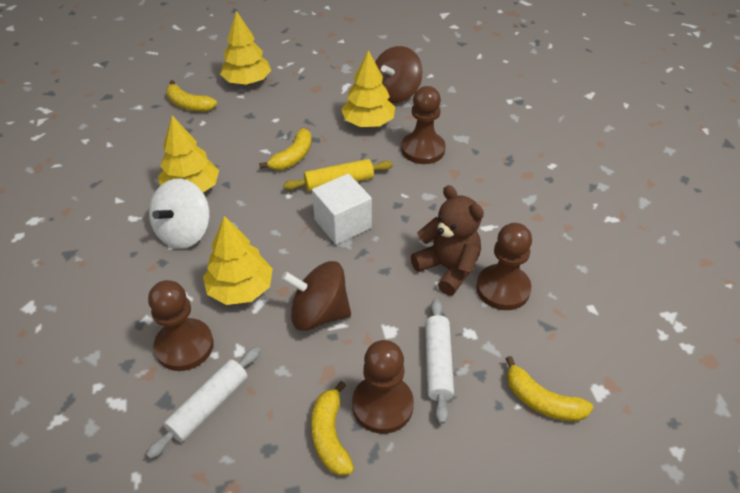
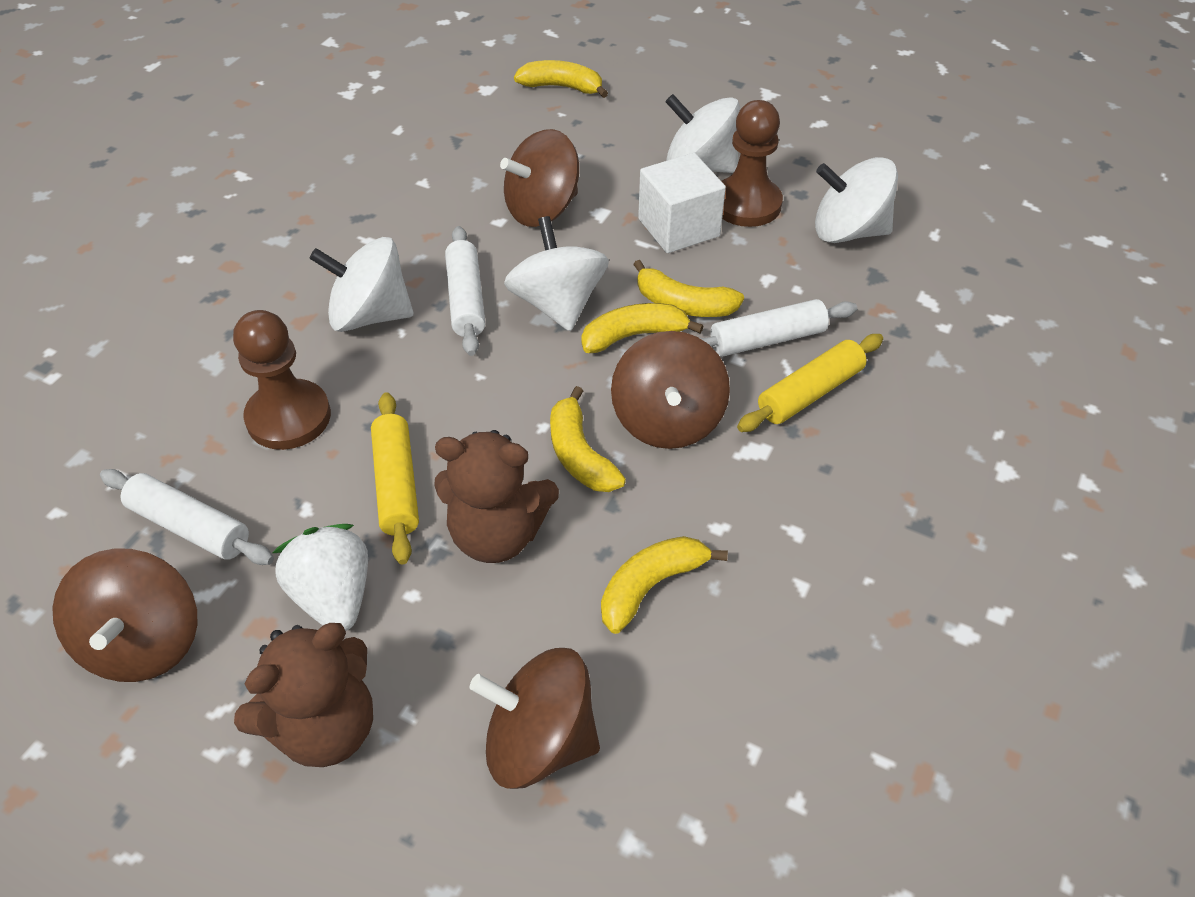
brown pawn: [148,280,213,371] [352,340,414,434] [401,86,446,164] [476,223,532,310] = 4 -> [233,310,331,450] [721,100,783,227] = 2
brown spinning top: [282,261,351,331] [375,46,423,103] = 2 -> [52,548,198,682] [470,648,600,789] [500,129,579,227] [611,331,730,449] = 4
brown teddy bear: [411,185,484,296] = 1 -> [234,623,373,767] [434,430,559,563] = 2
white rolling pin: [146,347,261,459] [425,299,454,424] = 2 -> [100,469,274,565] [445,226,486,356] [700,299,857,357] = 3
white spinning top: [149,178,210,249] = 1 -> [309,237,413,332] [504,216,609,331] [665,94,740,173] [815,157,898,243] = 4
white strawberry: none = 0 -> [272,524,368,631] = 1
yellow banana: [166,80,217,111] [259,128,312,170] [311,381,354,476] [506,356,594,422] = 4 -> [514,60,608,98] [550,386,626,492] [581,303,703,353] [601,536,728,634] [633,260,744,317] = 5
yellow rolling pin: [283,159,393,191] = 1 -> [371,392,419,564] [737,334,883,432] = 2
yellow tree: [158,116,219,192] [203,216,273,305] [220,11,271,85] [341,50,395,127] = 4 -> none = 0

